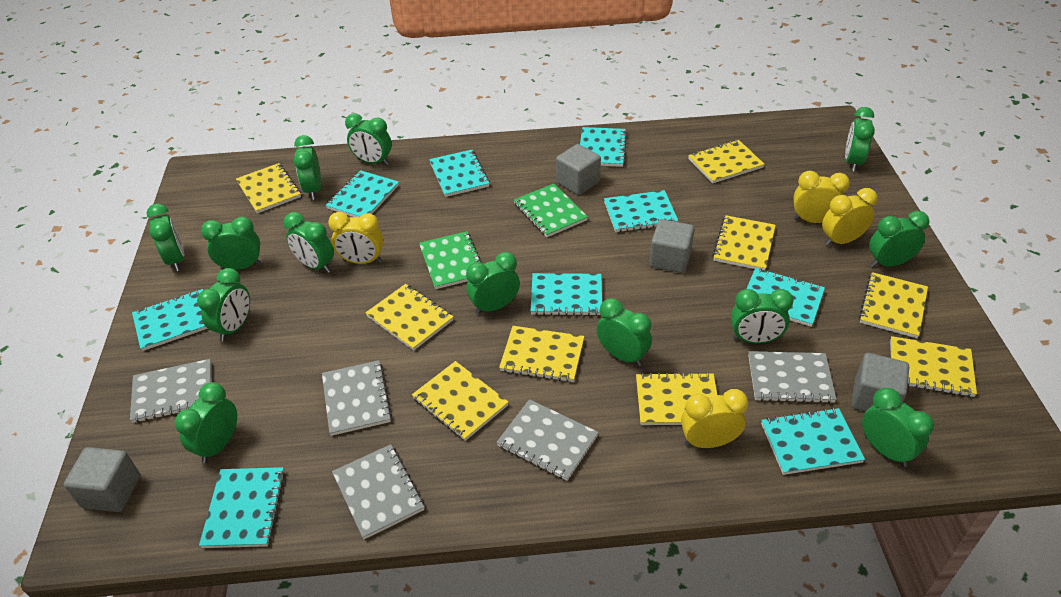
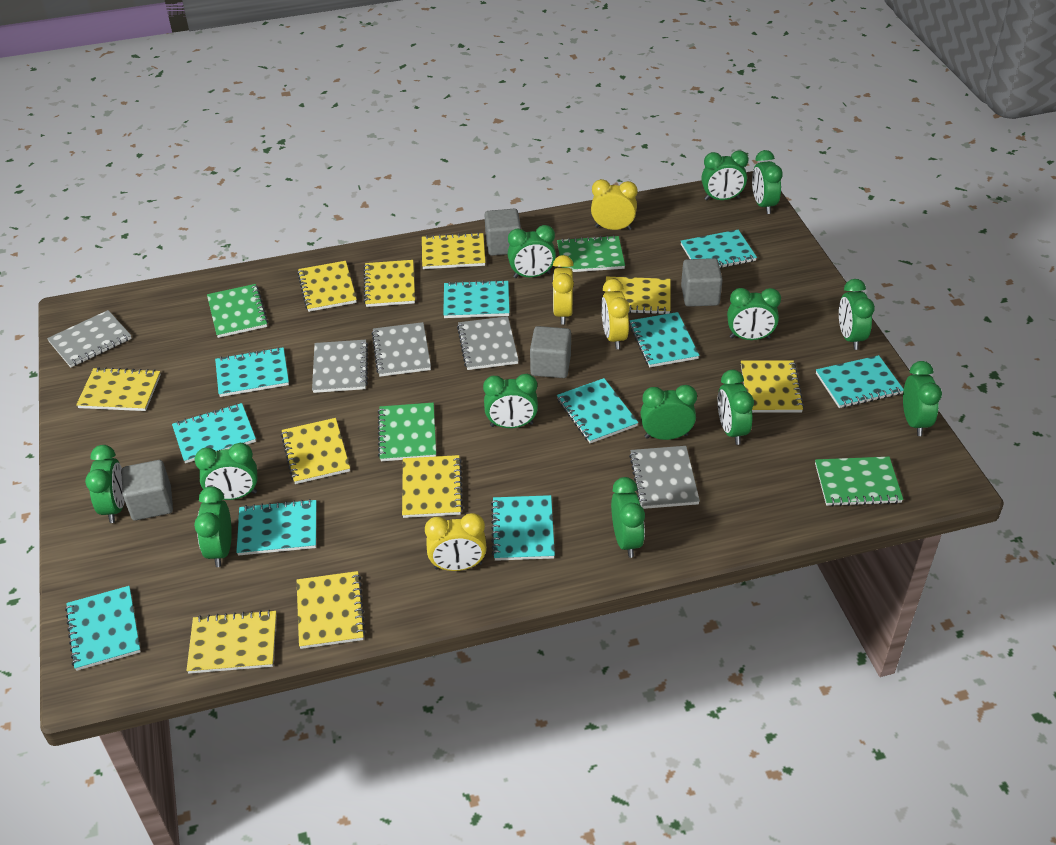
green notebook: [419,231,482,289] [514,183,588,237] = 2 -> [207,284,268,338] [378,403,436,461] [557,235,625,272] [815,457,903,506] = 4
turquoise notebook: [132,289,208,351] [199,467,285,548] [326,170,399,217] [429,150,490,197] [531,273,602,316] [580,127,627,167] [604,190,678,232] [747,268,825,327] [761,408,865,475] = 9 -> [65,586,141,671] [172,403,256,463] [215,347,289,397] [236,499,317,556] [443,280,510,318] [491,495,555,561] [557,378,639,443] [629,312,700,367] [681,230,757,268] [816,355,904,408] = 10
yellow notebook: [236,163,301,213] [365,284,454,351] [412,361,509,441] [499,326,584,382] [636,372,717,425] [688,140,765,184] [712,215,776,270] [859,272,928,338] [890,336,977,397] = 9 -> [76,367,161,411] [186,610,276,674] [281,418,350,484] [297,261,357,312] [297,571,366,649] [364,260,415,307] [402,455,463,518] [422,233,486,269] [605,277,671,314] [741,360,804,413] = 10

